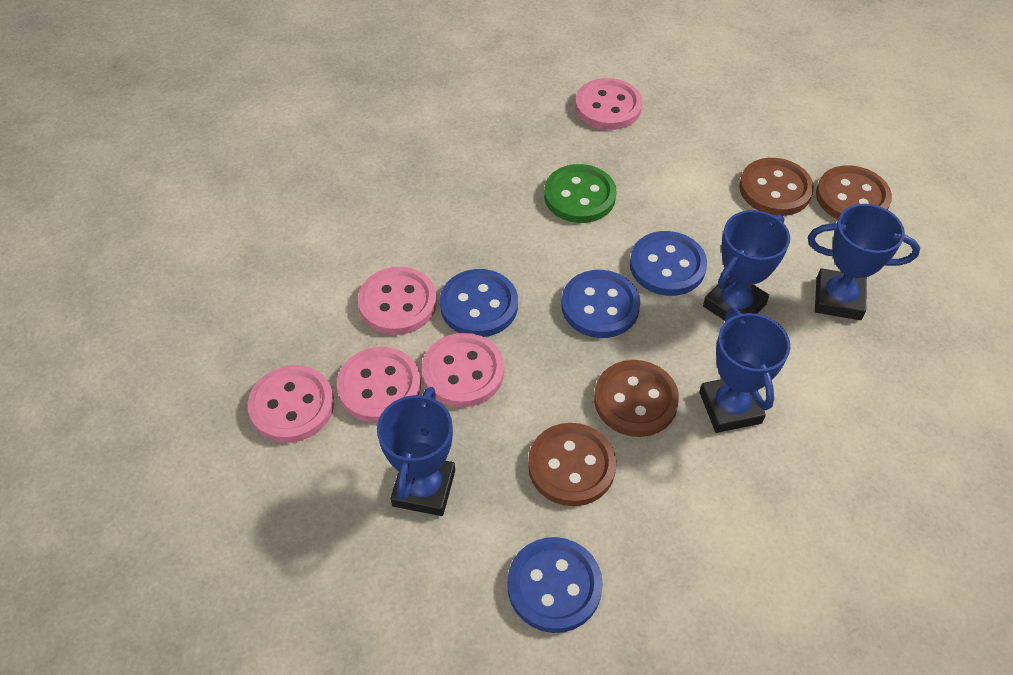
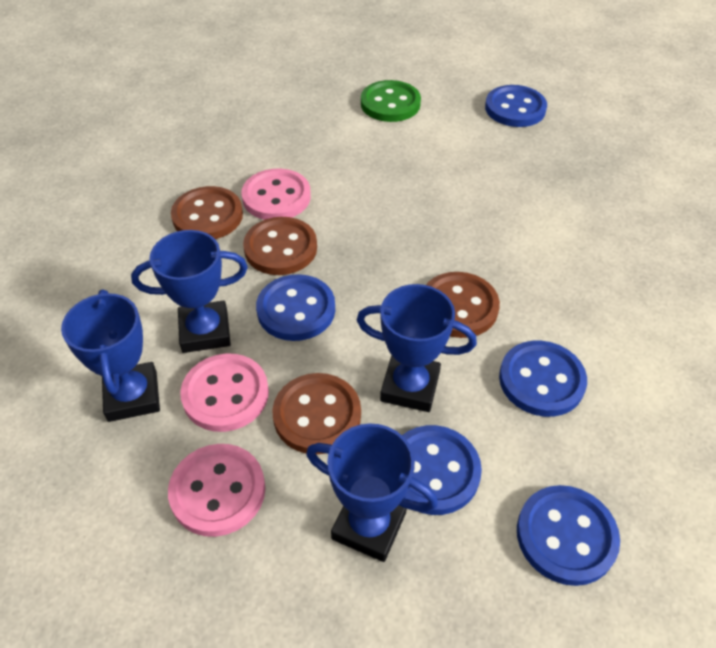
blue button: [440,269,518,337] [507,537,603,633] [561,270,641,338] [630,231,707,296] = 4 -> [256,274,335,341] [402,425,482,515] [485,85,547,127] [499,341,587,417] [517,485,620,586] = 5
pink button: [248,365,334,443] [337,347,421,423] [358,267,437,335] [422,333,504,407] [575,78,642,130] = 5 -> [168,444,265,537] [180,354,269,432] [241,168,311,220] = 3

